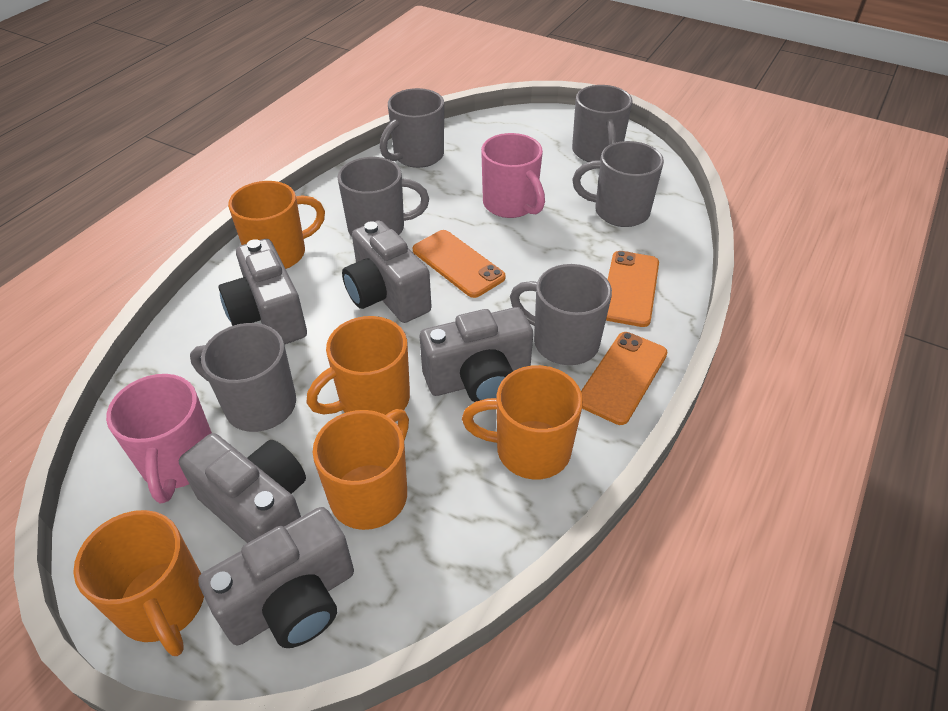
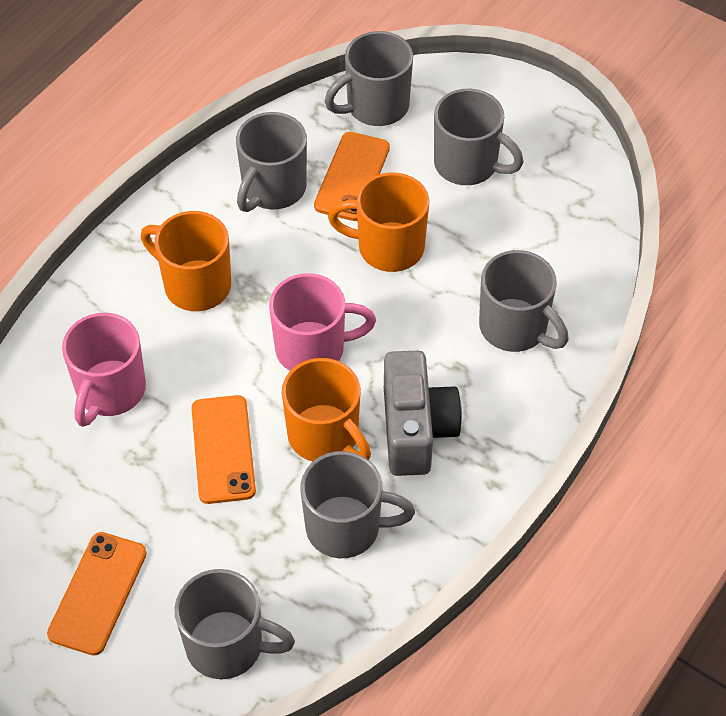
grey camera: [179,433,306,543] [198,507,354,648] [218,239,307,345] [342,220,432,323] [420,307,533,402] = 5 -> [384,350,462,476] = 1
orange mug: [73,510,204,656] [228,181,325,269] [307,316,410,415] [313,409,409,530] [462,365,583,479] = 5 -> [141,211,231,311] [282,358,371,461] [328,172,429,272] = 3

